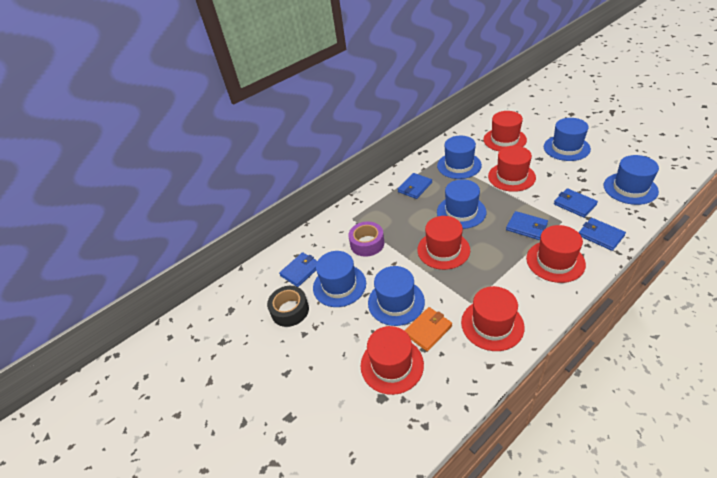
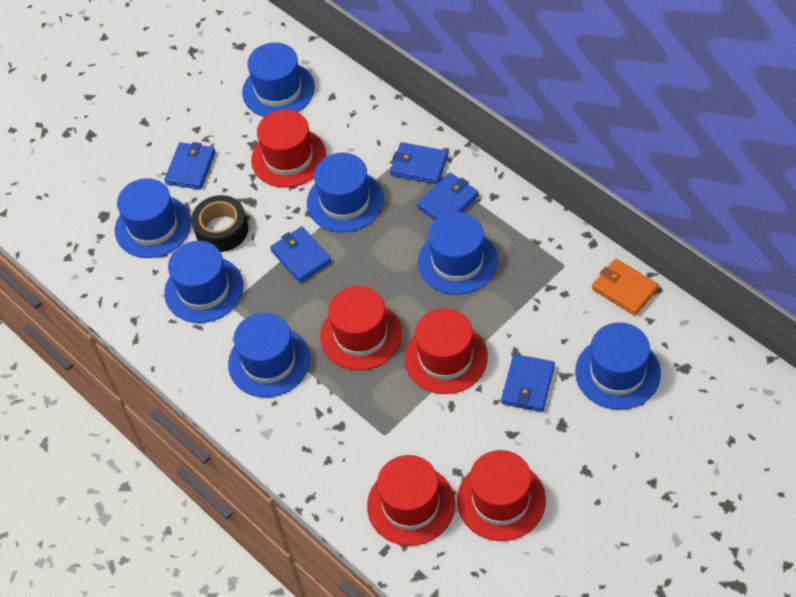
blue hat: [313,251,366,307] [368,266,425,326] [437,136,482,179] [437,179,486,229] [544,118,591,161] [604,155,659,205] = 6 -> [115,178,191,258] [164,241,243,323] [228,312,310,398] [242,42,315,117] [307,153,384,233] [418,212,498,295] [575,322,661,410] = 7
purple tape: [348,221,384,257] = 1 -> none = 0
red hat: [361,326,424,395] [417,216,470,270] [461,286,525,351] [483,111,527,151] [488,146,536,192] [526,225,586,283] = 6 -> [251,109,326,188] [320,286,402,370] [367,455,455,546] [404,308,488,394] [457,450,546,541] = 5

